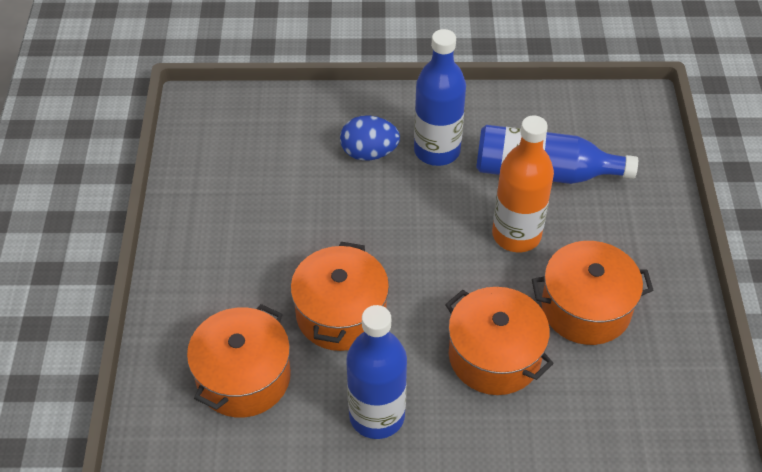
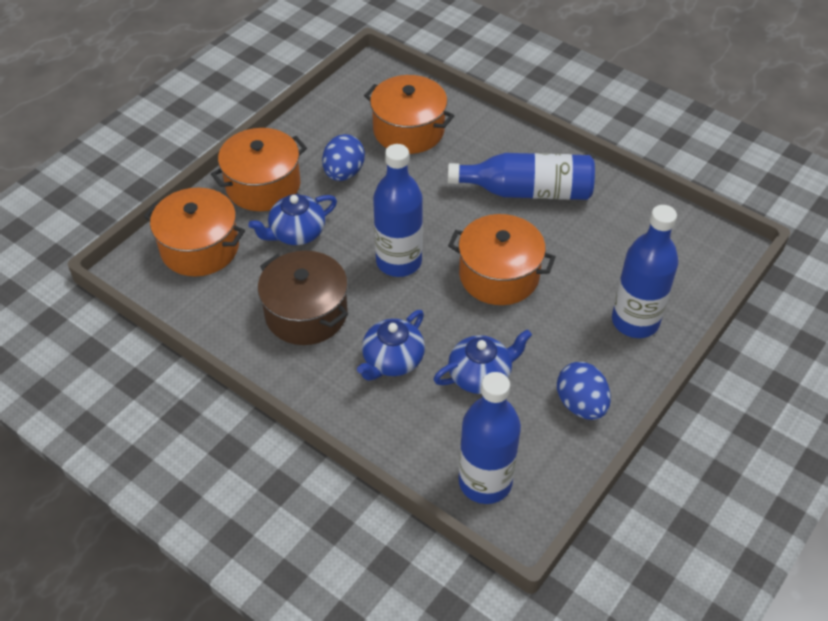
blue bottle: [346,305,407,439] [414,29,466,166] [476,125,638,184] = 3 -> [373,144,423,277] [448,153,595,200] [459,372,521,504] [612,205,678,338] = 4
blue egg: [340,115,400,161] = 1 -> [322,134,365,181] [557,362,611,420] = 2
blue teapot: none = 0 -> [248,194,337,245] [357,310,425,381] [433,329,532,394] = 3
brown pot: none = 0 -> [258,251,348,345] = 1
orange bottle: [492,116,554,252] = 1 -> none = 0

